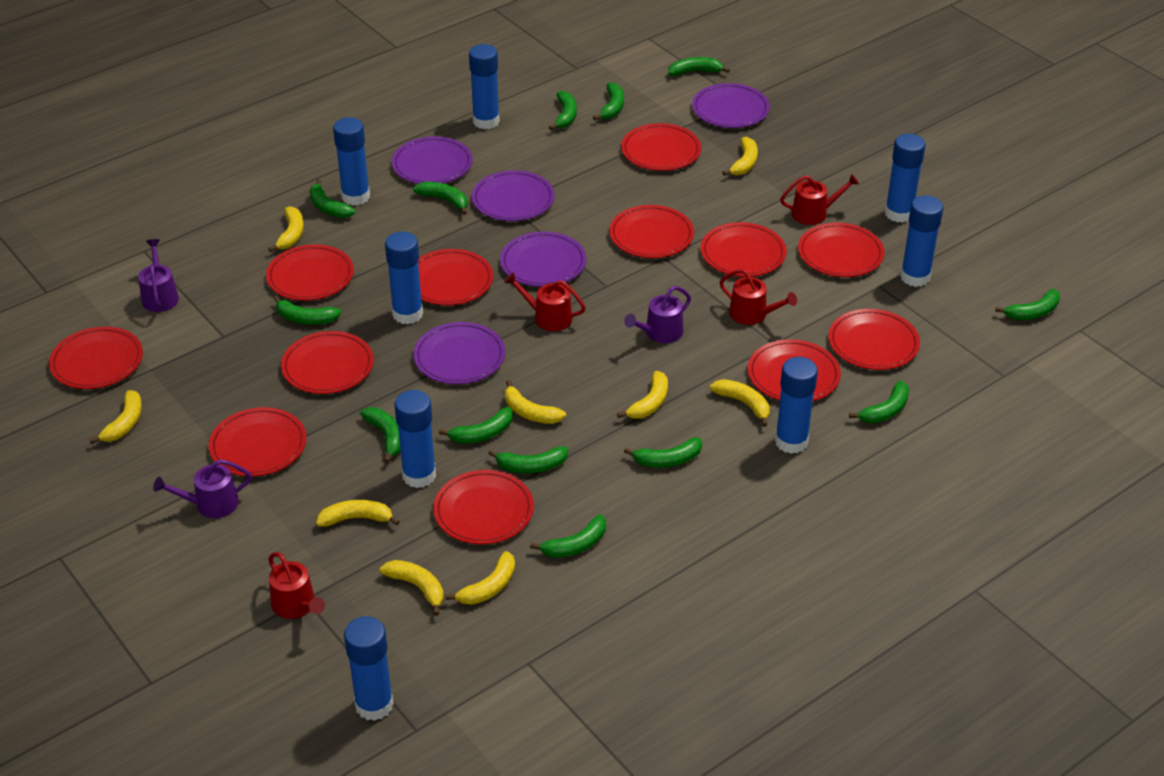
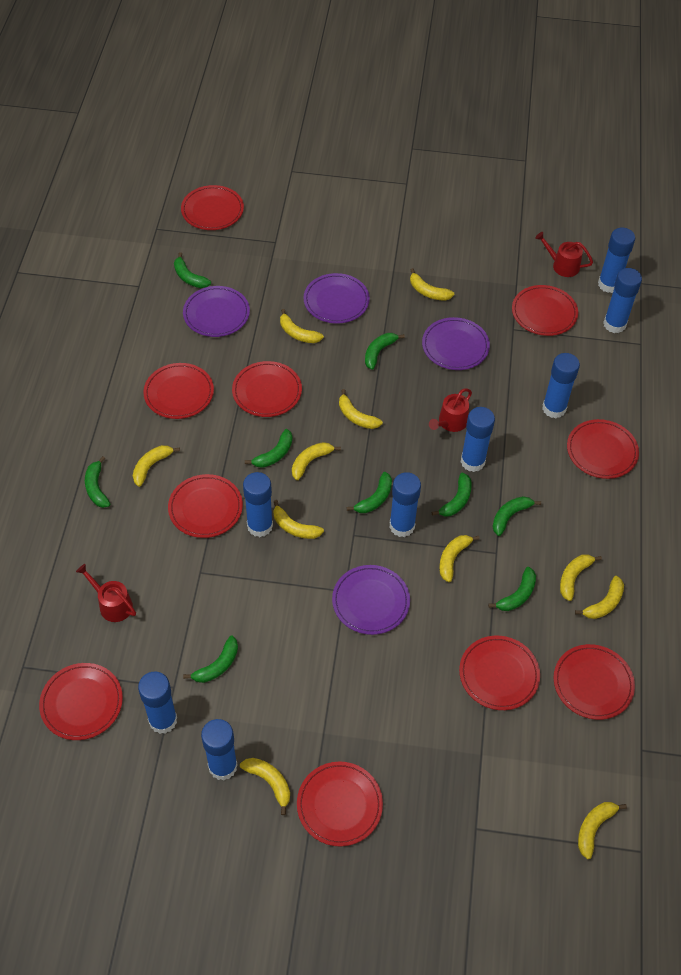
green banana: [274,295,341,325] [310,179,355,218] [360,407,401,463] [413,182,467,215] [439,407,513,444] [488,447,568,473] [530,514,606,558] [549,91,577,130] [593,82,624,120] [624,437,702,468] [668,57,730,76] [849,381,909,423] [995,289,1060,320] = 13 -> [85,456,110,508] [174,252,211,288] [183,636,238,683] [245,429,292,468] [347,472,392,513] [365,333,405,370] [432,473,472,517] [488,567,536,611] [492,496,541,536] = 9
purple plate: [392,137,473,184] [413,322,505,384] [472,170,554,221] [500,232,586,287] [692,83,770,128] = 5 -> [183,286,250,337] [303,273,370,324] [332,565,410,635] [422,317,490,370] = 4
purple watering can: [138,239,179,312] [153,459,252,518] [624,286,691,343] = 3 -> none = 0
red plate: [49,326,143,389] [209,407,306,477] [266,244,354,301] [281,331,374,394] [418,249,493,305] [433,470,534,544] [609,205,694,258] [621,123,701,171] [701,222,786,277] [748,339,841,401] [798,223,884,277] [829,309,920,370] = 12 -> [39,663,123,740] [143,363,214,419] [168,474,243,538] [181,185,244,230] [232,361,302,417] [297,762,383,847] [459,636,540,710] [512,285,578,336] [553,644,635,720] [567,419,639,479] = 10
red watering can: [268,552,325,619] [504,272,586,331] [720,269,797,325] [780,174,859,225] = 4 -> [76,564,136,622] [429,389,472,432] [535,232,593,277] = 3
yellow banana: [90,390,142,444] [268,206,304,252] [316,500,400,527] [380,560,444,616] [446,551,515,605] [505,380,566,424] [617,371,668,419] [710,379,770,427] [723,137,758,176] = 9 -> [133,445,180,487] [240,758,290,815] [273,500,324,539] [280,309,324,343] [292,442,341,480] [339,389,383,429] [410,268,454,301] [439,535,480,582] [560,554,602,601] [575,576,624,619] [578,802,627,859] = 11

